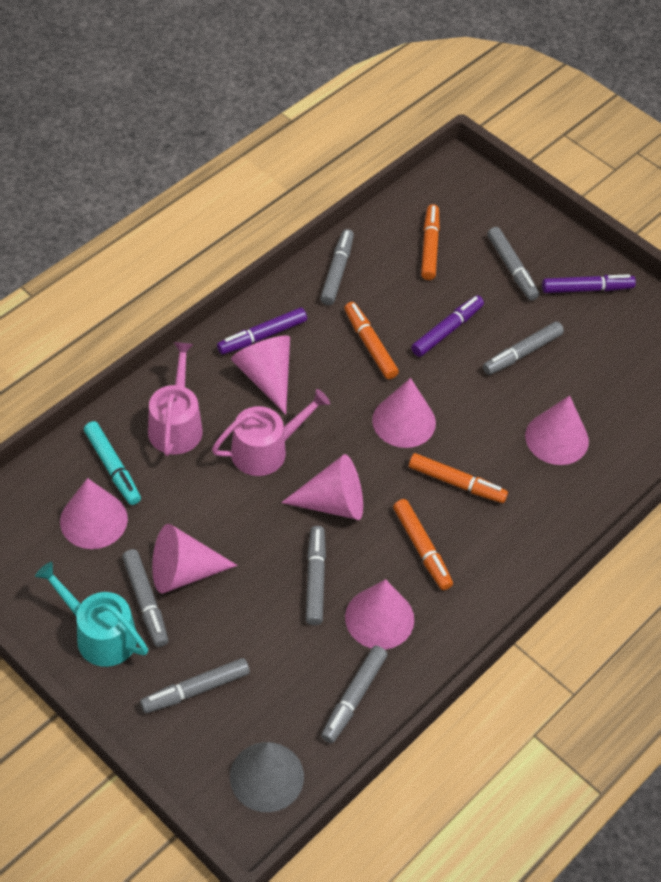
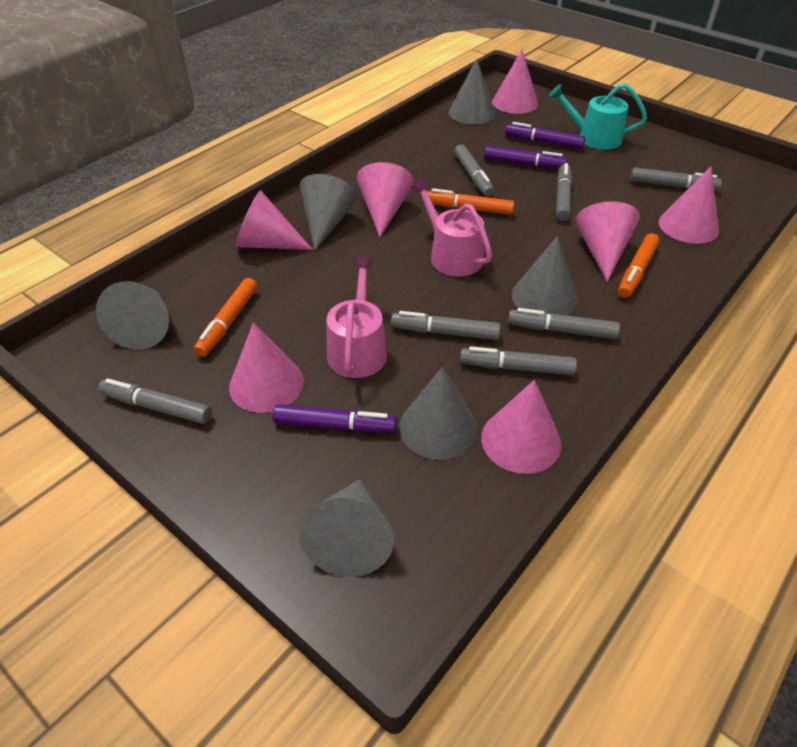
grey cone: [230,742,304,812] = 1 -> [96,281,169,349] [299,479,394,577] [300,174,358,250] [399,367,478,460] [449,59,496,124] [512,236,578,316] = 6
orange marker: [344,302,399,379] [393,499,453,590] [409,453,508,503] [421,204,440,280] = 4 -> [194,278,258,357] [427,188,514,215] [618,233,660,298] = 3
turquoise marker: [84,421,141,505] = 1 -> none = 0

